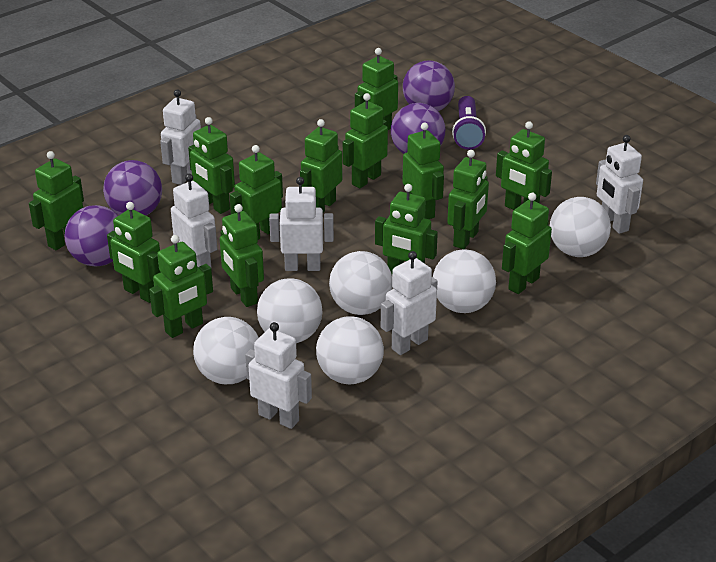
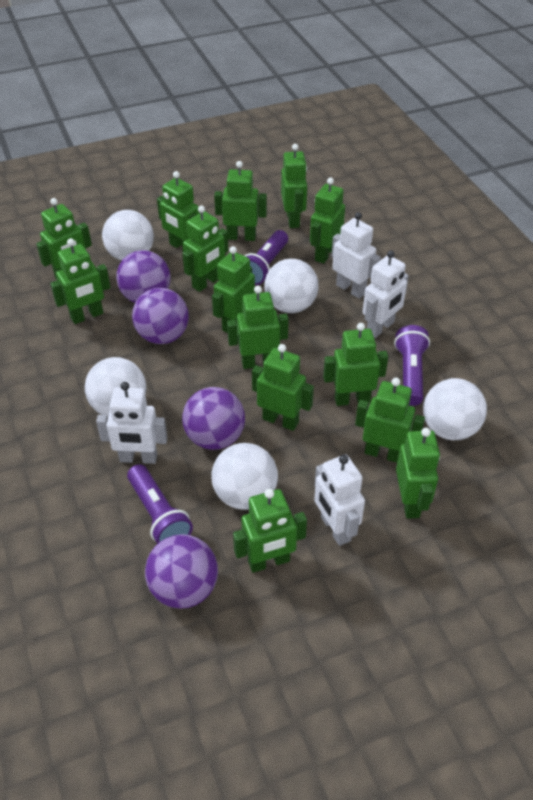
purple flashlight: [452,96,486,150] = 1 -> [127,464,193,544] [245,230,288,285] [394,325,430,406] = 3
white ball: [193,317,259,384] [257,278,322,343] [316,316,384,384] [329,251,393,315] [433,249,496,313] [550,197,611,257] = 6 -> [85,357,147,417] [102,210,154,261] [211,443,278,510] [264,259,318,313] [423,378,487,440] = 5
white robot: [160,89,201,185] [171,174,217,270] [245,322,312,429] [269,177,334,271] [381,251,438,355] [596,135,643,234] = 6 -> [96,382,167,464] [314,454,365,546] [332,212,381,299] [363,250,409,338] = 4

